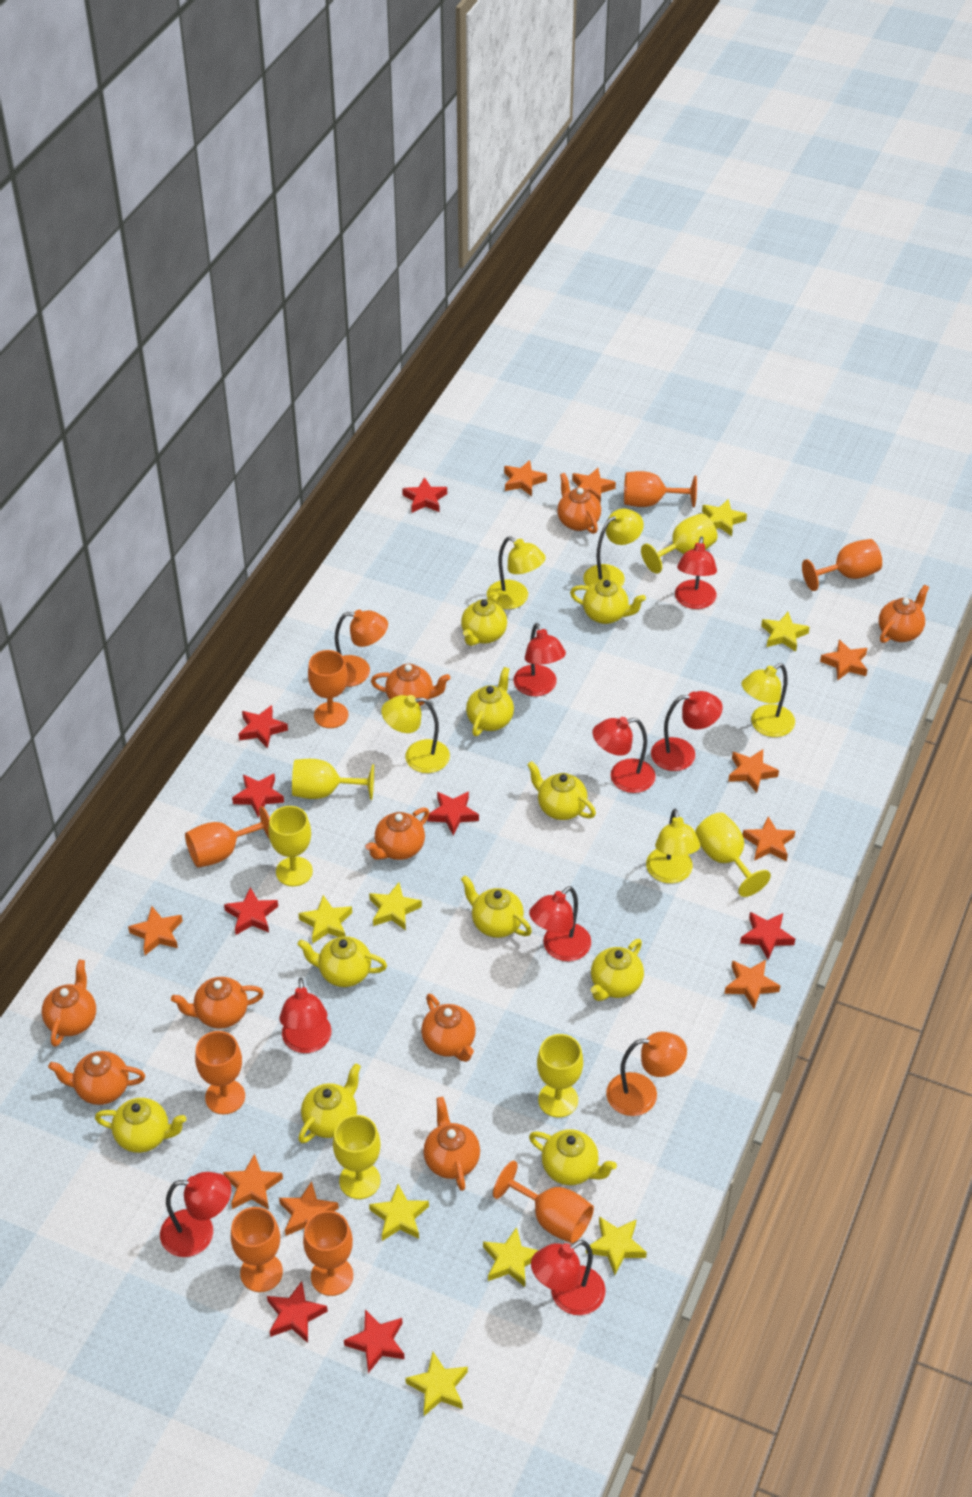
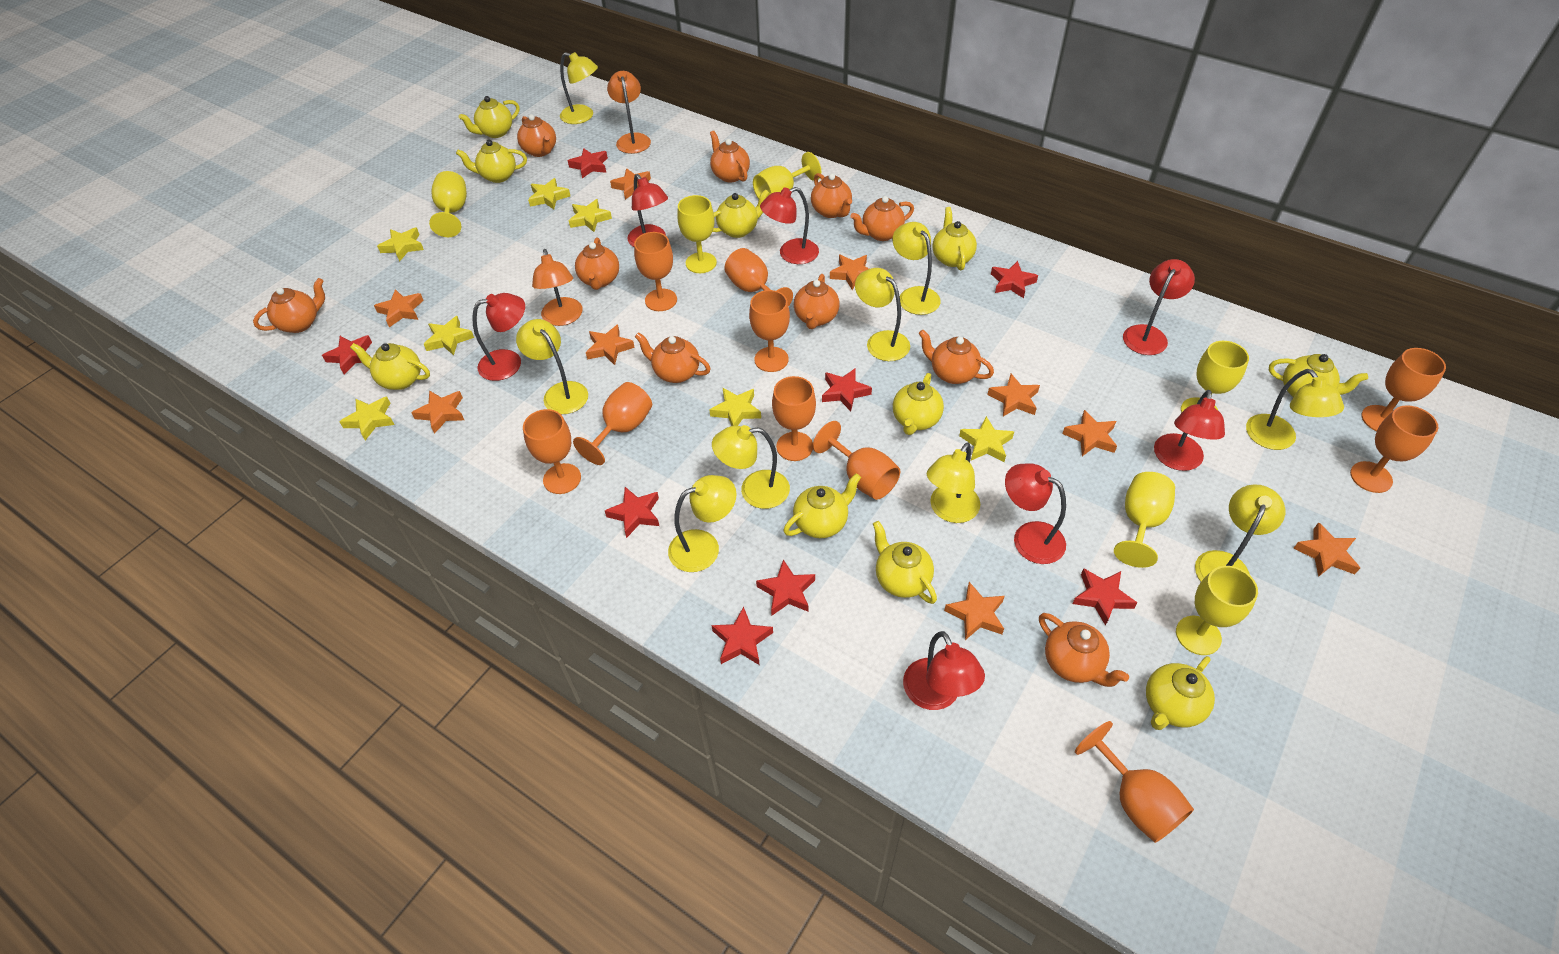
orange goblet: [185,806,270,868] [195,1031,245,1115] [231,1207,283,1292] [303,1211,353,1296] [308,650,348,728] [493,1161,594,1244] [624,471,697,507] [802,539,882,591] = 8 -> [523,409,581,494] [573,382,652,465] [634,232,677,311] [724,248,793,306] [749,290,790,372] [772,376,816,461] [813,421,900,500] [1075,721,1194,843] [1350,405,1438,493] [1361,348,1446,431] = 10
orange teapot: [42,960,96,1047] [48,1051,145,1105] [171,977,264,1029] [365,807,430,860] [371,664,450,706] [421,994,476,1062] [423,1097,480,1191] [557,473,601,534] [879,585,929,643] = 9 -> [253,278,325,333] [517,114,556,157] [575,237,619,290] [635,332,711,383] [710,131,750,182] [794,274,840,329] [811,173,852,218] [851,196,914,241] [919,330,994,384] [1039,613,1129,687] = 10
red lamp: [160,1172,231,1257] [279,978,332,1053] [514,623,566,696] [529,886,591,961] [531,1240,606,1315] [593,717,656,793] [651,691,723,771] [675,537,717,609] = 8 -> [472,293,525,381] [627,174,668,247] [760,187,819,264] [903,631,985,710] [1005,464,1066,564] [1123,259,1195,355] [1154,390,1225,471] = 7
yellow lamp: [381,695,450,773] [487,536,546,609] [583,509,644,588] [646,809,700,883] [742,663,795,737] = 5 -> [516,319,588,414] [560,52,598,124] [668,475,737,572] [712,425,790,509] [855,268,910,361] [892,222,941,315] [927,443,980,523] [1195,484,1285,581] [1246,369,1344,450] = 9
yellow star: [298,895,352,943] [369,883,422,930] [369,1184,429,1241] [405,1352,468,1416] [483,1227,539,1287] [586,1216,647,1275] [702,499,747,536] [761,612,810,652] = 8 -> [339,397,395,440] [377,227,424,262] [424,316,474,356] [528,178,570,209] [569,199,612,232] [710,388,761,426] [959,416,1014,462] = 7

